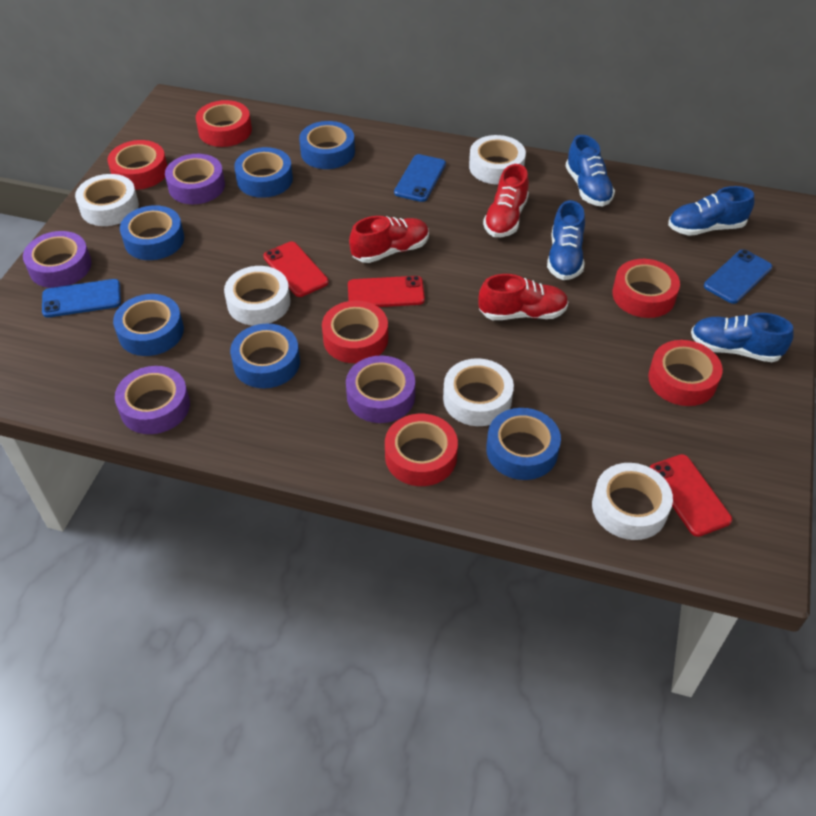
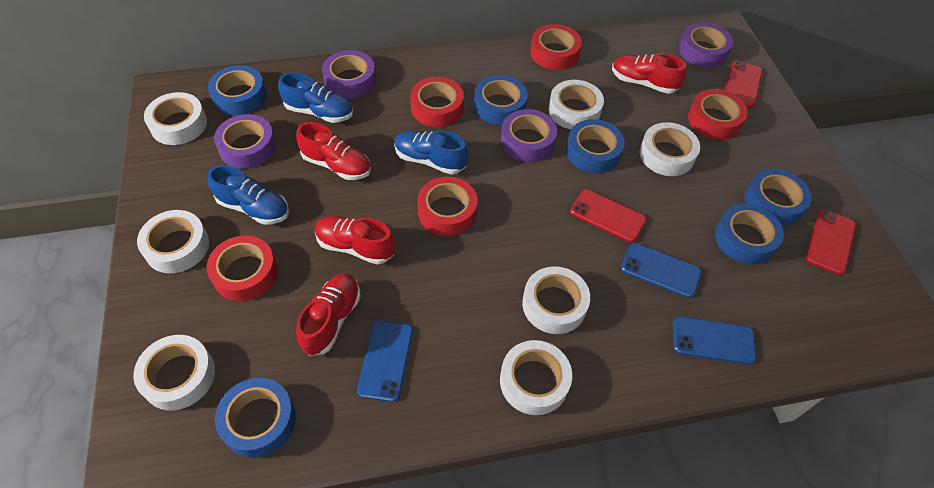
blue shoe: [547,200,585,280] [565,135,615,206] [668,186,755,236] [691,313,794,362] = 4 -> [208,165,289,225] [278,72,353,123] [394,130,469,175] = 3
red shoe: [349,216,429,263] [478,274,569,320] [483,164,529,237] = 3 -> [296,122,371,180] [296,273,361,356] [315,216,396,265] [612,53,687,94] = 4
red tape: [107,140,167,190] [196,100,252,147] [322,301,388,363] [385,414,458,486] [612,259,680,318] [648,340,723,406] = 6 -> [207,235,278,301] [410,77,464,127] [417,177,478,236] [530,24,582,70] [688,89,748,140] = 5
white tape: [75,174,139,226] [224,266,290,326] [443,358,514,426] [469,135,526,184] [592,463,673,540] = 5 -> [133,335,215,410] [137,210,209,273] [144,92,207,145] [500,340,572,415] [522,266,590,334] [549,80,604,129] [640,122,700,176] = 7

